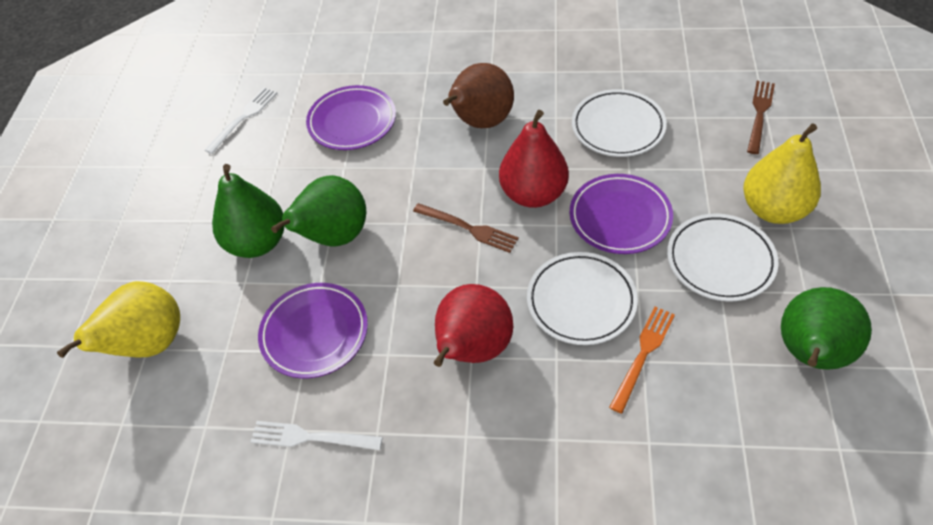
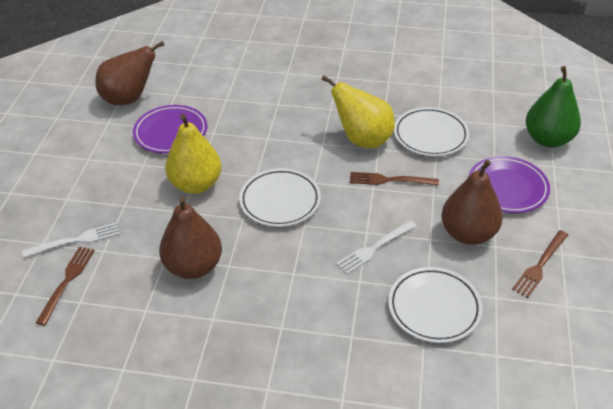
brown fork: [413,203,519,253] [747,81,775,154] = 2 -> [36,247,95,325] [350,172,439,186] [512,230,568,298] = 3
brown pear: [443,63,514,128] = 1 -> [95,41,164,105] [159,197,222,279] [441,160,503,245] = 3
green pear: [212,164,284,258] [271,175,366,246] [781,287,872,370] = 3 -> [526,66,581,147] = 1
orange fork: [609,306,675,414] = 1 -> none = 0
purple plate: [258,283,368,378] [306,85,396,150] [570,174,673,254] = 3 -> [133,105,207,153] [468,156,550,213] = 2
red pear: [434,284,513,367] [499,110,569,208] = 2 -> none = 0

